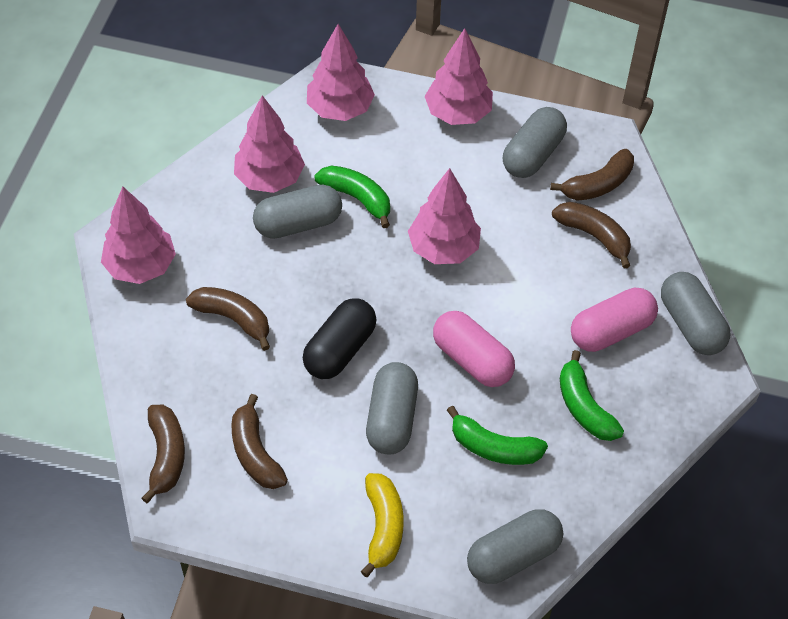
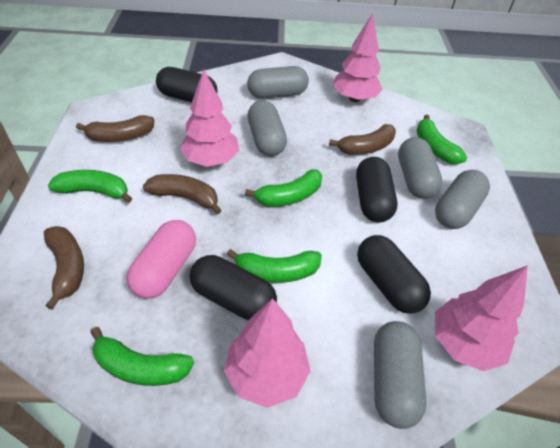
black capsule: [303,298,377,379] = 1 -> [156,67,217,102] [190,255,277,320] [356,157,397,223] [357,235,431,314] = 4
brown banana: [141,405,185,503] [186,287,270,351] [231,394,288,489] [550,149,634,201] [552,202,631,269] = 5 -> [44,226,84,310] [76,115,154,142] [143,174,222,214] [329,124,396,155] = 4
green banana: [314,165,390,228] [447,406,548,465] [560,350,624,441] = 3 -> [48,170,132,203] [91,327,194,386] [227,249,322,283] [245,169,322,207] [416,115,467,164] = 5
pink capsule: [433,311,515,387] [571,288,658,352] = 2 -> [126,220,196,299] = 1
pink tree: [101,187,176,284] [234,95,305,193] [307,24,375,121] [408,168,481,264] [424,28,493,125] = 5 -> [180,69,239,167] [224,298,311,408] [333,13,383,102] [435,265,528,371] = 4
yellow banana: [361,473,404,577] = 1 -> none = 0

